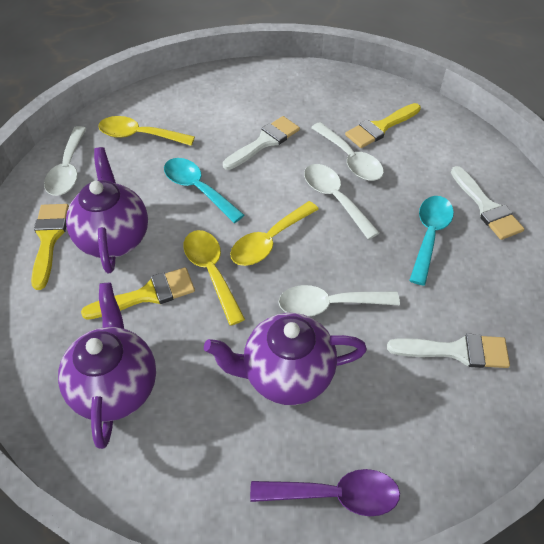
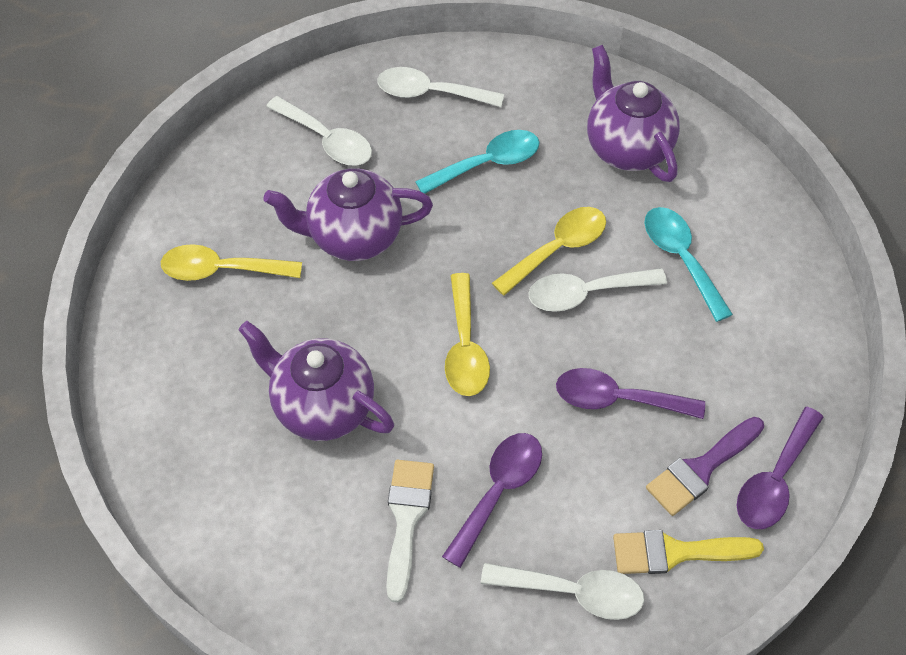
purple brush: none = 0 -> [646,417,764,516] = 1
purple spoon: [250,469,400,516] = 1 -> [442,433,542,568] [556,368,705,419] [737,407,823,529] = 3
white brush: [223,116,300,170] [387,334,510,368] [451,166,524,240] = 3 -> [386,460,434,603] = 1
yellow brush: [31,204,69,290] [81,267,195,320] [345,103,421,148] = 3 -> [613,530,764,574] = 1

